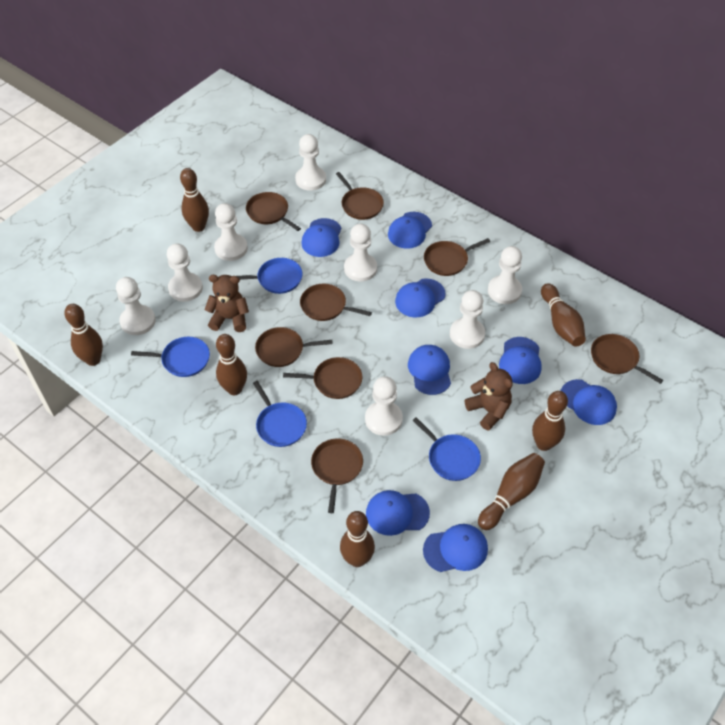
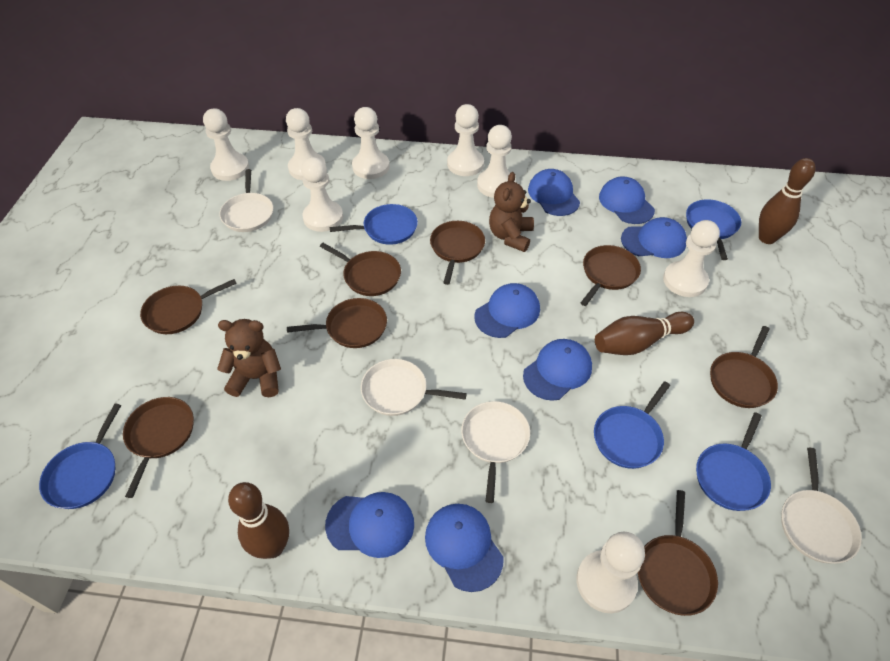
blue cap: [301,218,342,257] [366,490,430,536] [388,212,432,249] [395,278,446,317] [408,345,451,395] [423,524,488,572] [499,337,542,384] [560,379,617,425] = 8 -> [325,492,414,558] [425,504,504,592] [474,283,540,338] [523,339,592,401] [528,169,580,216] [599,176,655,224] [621,217,687,258] = 7
blue pan: [131,337,210,377] [237,258,302,294] [253,381,307,447] [412,417,481,481] = 4 -> [39,403,121,509] [330,204,418,245] [594,381,670,469] [686,199,741,260] [696,412,771,511] = 5
brown bowling pin: [64,304,103,366] [180,168,209,232] [216,334,247,395] [340,511,375,567] [478,453,545,530] [532,391,568,451] [541,283,586,347] = 7 -> [228,482,289,559] [595,312,694,355] [759,158,816,244] = 3
white pan: none = 0 -> [219,169,273,232] [361,359,467,416] [461,401,530,503] [781,448,862,564] = 4

